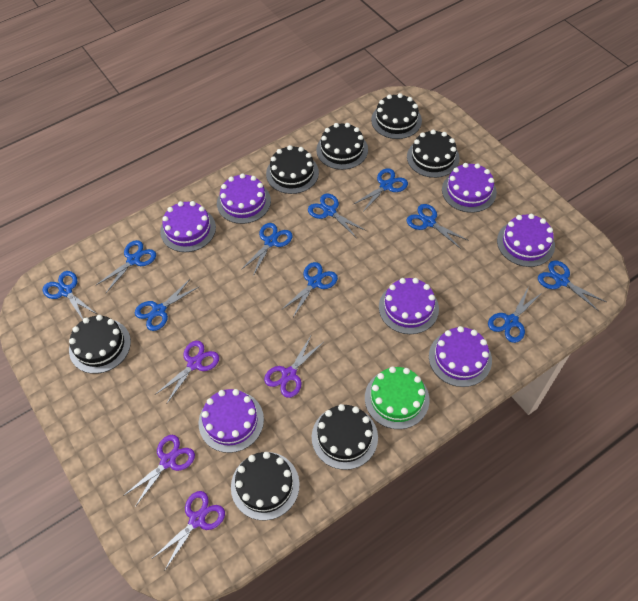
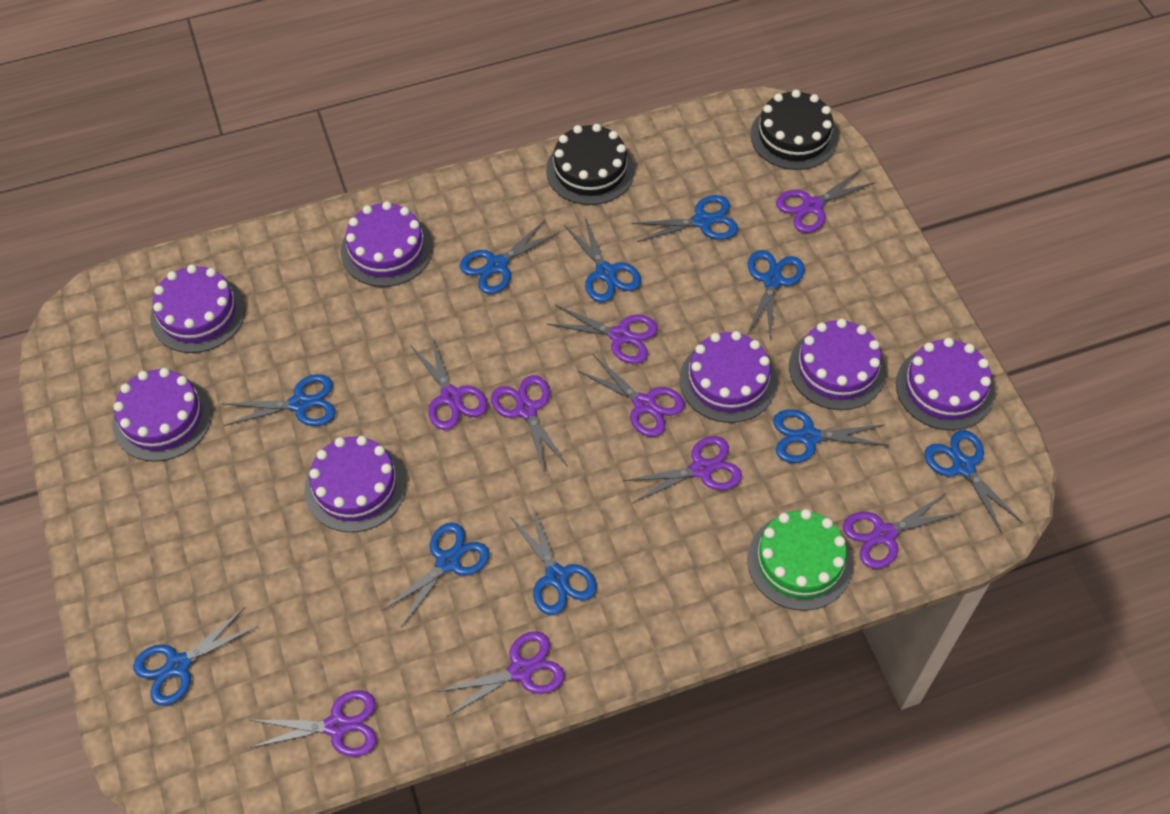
black cake: [69,315,131,374] [231,452,300,520] [266,145,319,194] [312,404,378,470] [316,123,368,170] [371,93,422,139] [407,130,460,178] = 7 -> [546,124,635,205] [750,90,838,170] = 2
purple scissors: [123,435,195,507] [153,491,225,570] [156,341,219,403] [264,336,324,398] = 4 -> [249,690,376,757] [410,335,488,430] [437,631,565,717] [491,375,568,475] [547,305,658,364] [578,354,685,437] [624,436,742,503] [776,168,875,233] [843,493,961,569] = 9

